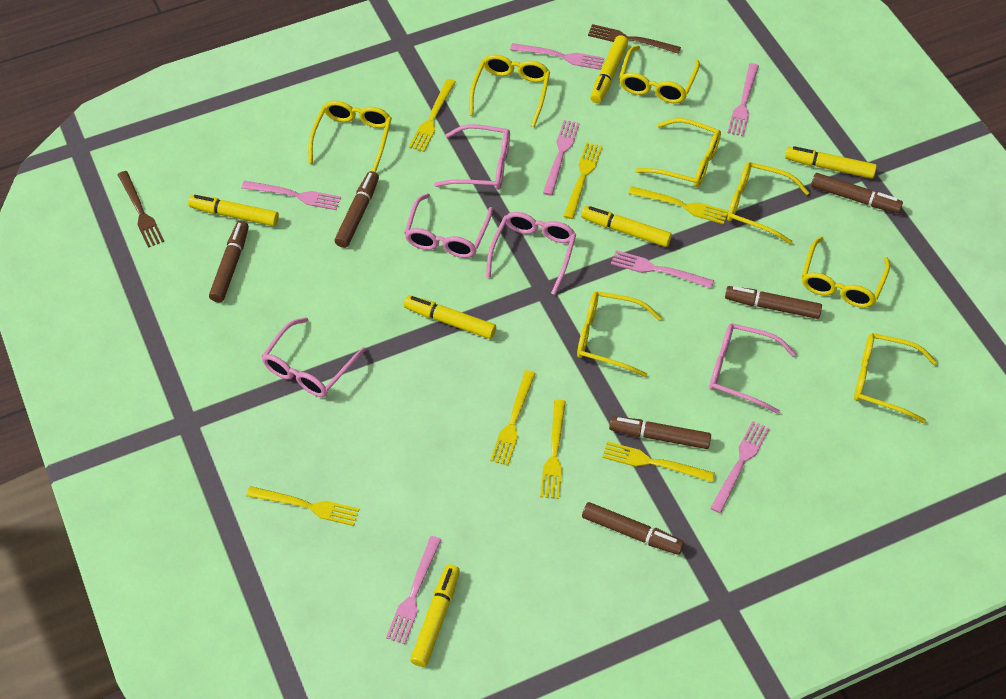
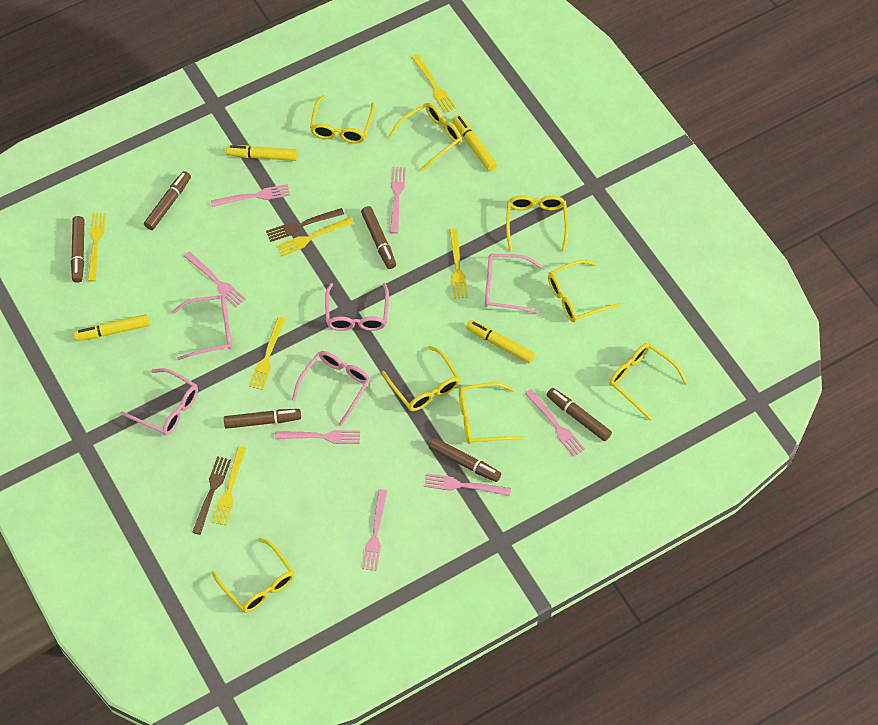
yellow fork: [246,486,360,526] [409,79,456,152] [490,370,536,466] [540,399,566,499] [563,142,602,219] [602,441,715,482] [628,186,728,224] = 7 -> [88,213,106,281] [212,446,246,525] [249,317,286,390] [276,218,353,256] [412,54,456,113] [449,228,468,299] = 6
yellow marker: [188,195,279,226] [404,295,496,339] [410,564,460,667] [581,206,672,247] [590,35,628,103] [785,146,877,179] = 6 -> [74,314,150,341] [226,145,298,161] [452,115,497,171] [466,320,535,364] = 4

